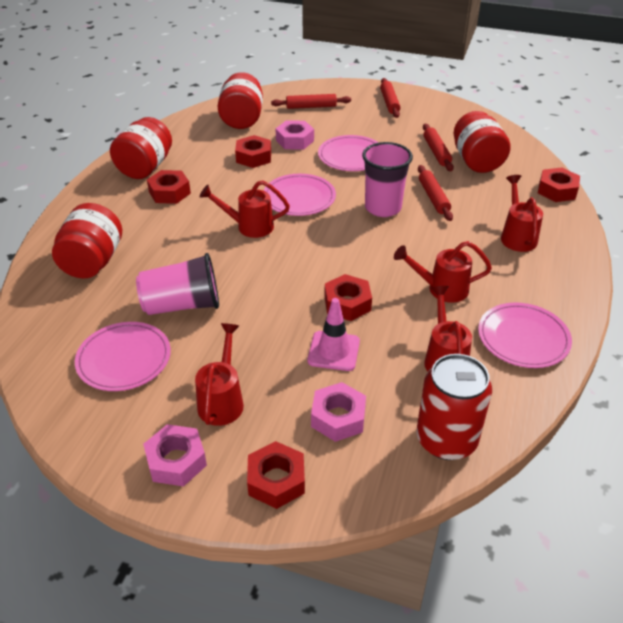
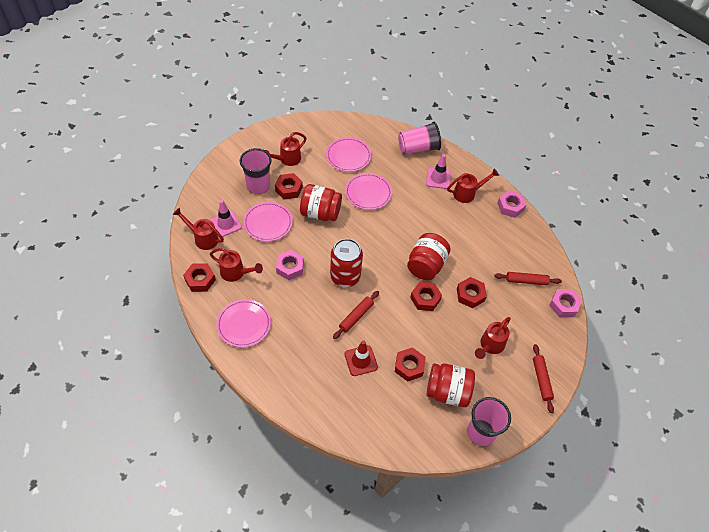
pink cup: [136,253,219,315] [362,142,413,217] = 2 -> [240,148,272,194] [398,121,441,154] [467,397,511,446] = 3
pink traffic cone: [307,298,360,371] = 1 -> [211,200,242,237] [426,154,451,189] = 2
red jar: [52,203,122,278] [110,117,172,179] [218,72,263,129] [453,111,511,173] = 4 -> [300,184,342,221] [407,233,450,280] [427,363,475,407] = 3
red rolling pin: [271,94,351,109] [380,78,401,118] [418,165,453,221] [423,124,454,171] = 4 -> [333,291,379,339] [494,272,562,285] [533,344,554,413] = 3
red traffic cone: none = 0 -> [344,340,378,376] = 1

